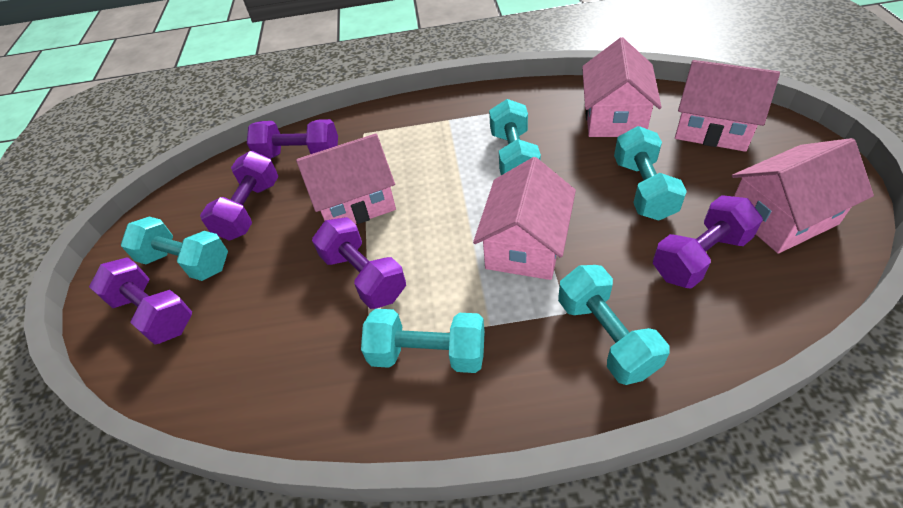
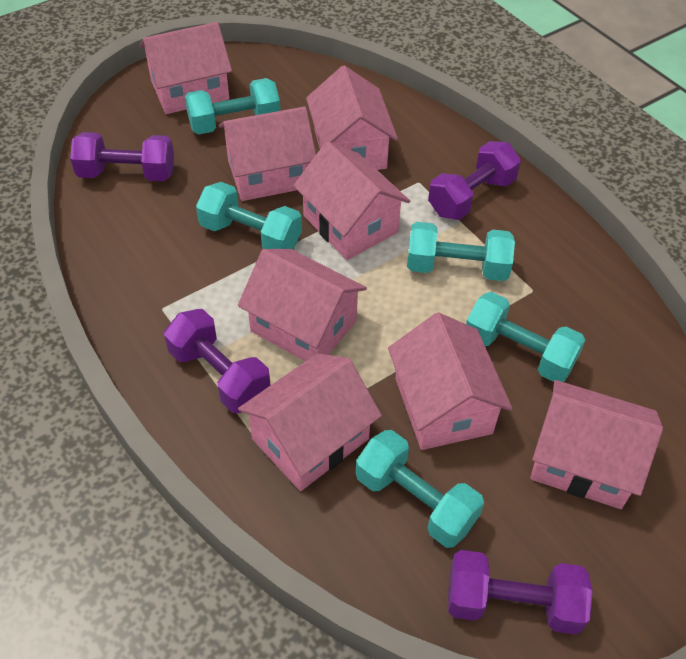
pink house: [296,133,396,224] [473,157,576,280] [582,37,662,137] [675,60,780,152] [732,138,874,254] = 5 -> [140,22,232,114] [219,106,316,201] [238,249,367,361] [238,353,382,491] [293,141,410,260] [306,65,398,170] [388,312,512,450] [530,380,663,509] = 8
purple dumbbell: [89,257,192,345] [200,151,279,241] [247,119,338,159] [312,217,406,309] [653,195,763,289] = 5 -> [70,132,174,181] [164,309,270,413] [428,141,521,220] [448,550,593,635] = 4

